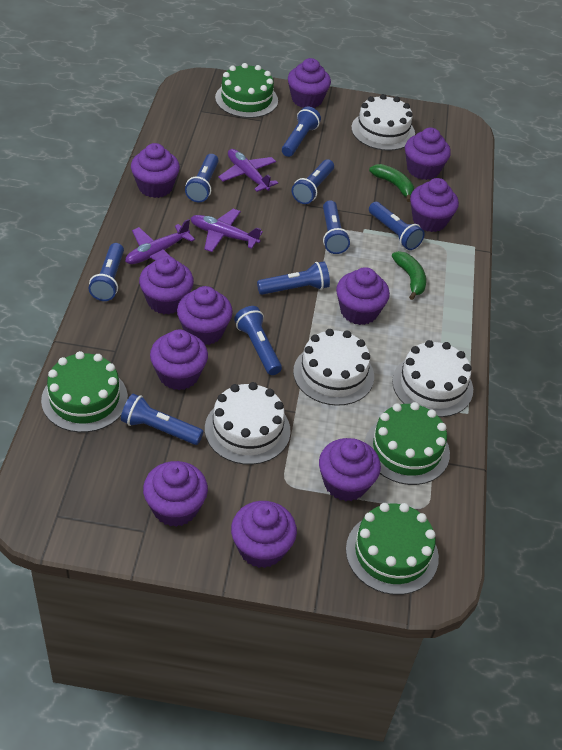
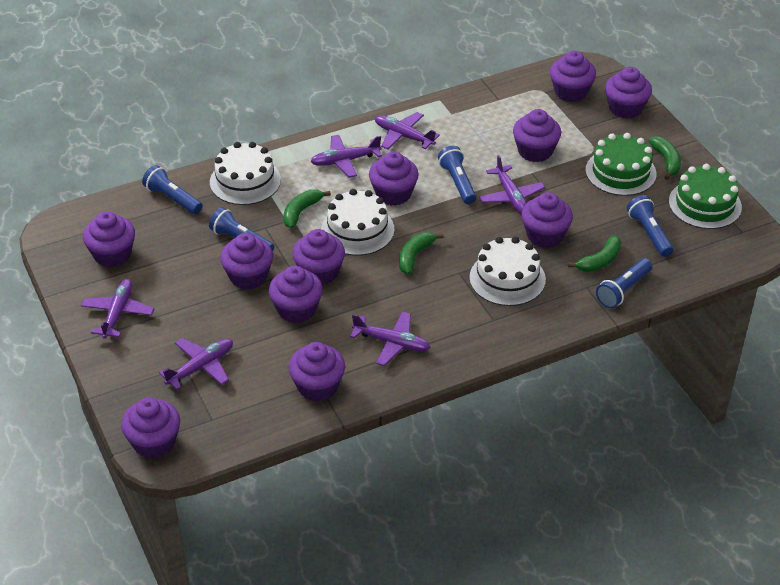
blue flashlight: [89,243,124,301] [121,394,203,445] [185,154,219,202] [234,306,282,375] [257,261,330,295] [282,107,321,157] [292,159,334,204] [323,200,350,254] [369,202,425,250] = 9 -> [142,165,202,214] [209,207,274,252] [438,146,477,204] [596,258,652,308] [627,195,674,257] = 5
green banana: [369,164,414,202] [392,251,426,300] = 2 -> [283,189,331,228] [399,232,444,274] [568,235,621,272] [649,136,681,180] = 4
green cake: [41,351,128,433] [215,63,278,118] [346,503,439,595] [365,402,450,485] = 4 -> [585,133,657,196] [669,164,742,229] = 2
purple plane: [125,219,195,264] [190,209,263,252] [218,149,278,192] = 3 -> [81,279,154,339] [159,338,233,390] [310,135,382,178] [350,311,431,366] [375,112,440,150] [479,155,545,215] = 6
white cake: [205,382,291,465] [293,329,374,406] [351,94,415,151] [392,340,473,417] = 4 -> [210,142,281,205] [321,189,394,256] [469,237,546,306] = 3

